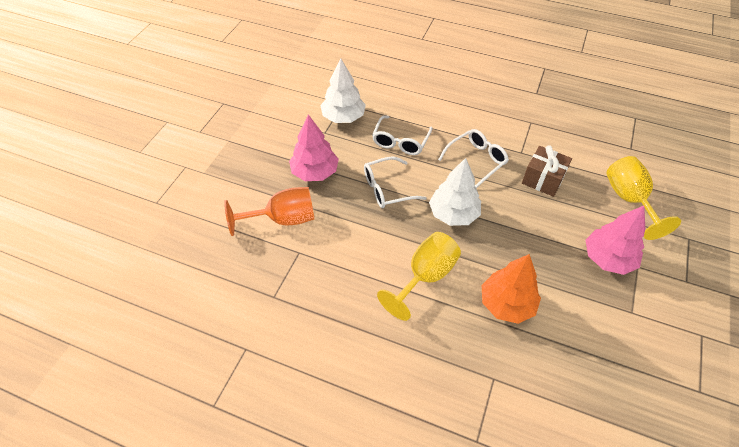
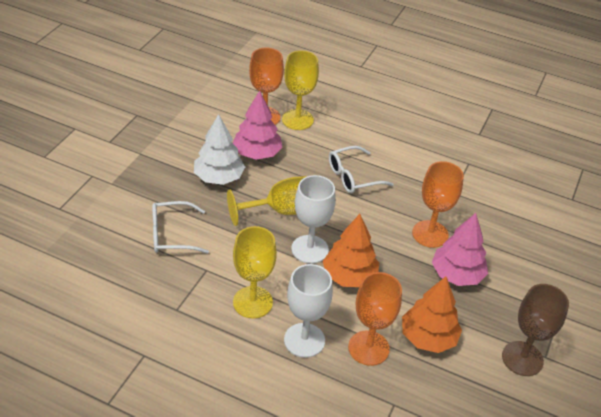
brown gift: [522,145,572,197] = 1 -> none = 0
brown goblet: none = 0 -> [502,284,569,376] = 1
orange goblet: [224,187,314,236] = 1 -> [249,48,284,125] [348,272,402,366] [412,161,464,248] = 3
orange tree: [481,254,541,324] = 1 -> [323,214,379,287] [402,277,462,353] = 2
white glasses: [364,156,427,208] [372,115,433,155] [438,129,509,188] = 3 -> [152,201,209,254] [329,146,394,193] = 2
white goblet: none = 0 -> [284,264,333,358] [291,175,336,264] = 2
white tree: [320,59,366,123] [429,158,481,226] = 2 -> [194,114,245,185] = 1
yellow goblet: [377,232,461,321] [606,156,681,240] = 2 -> [227,176,307,226] [233,226,277,318] [282,50,319,130] = 3

